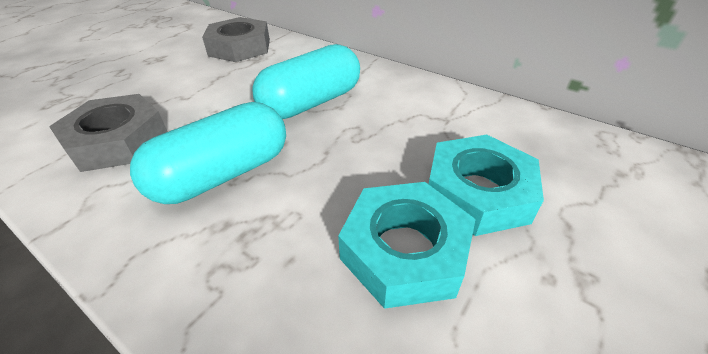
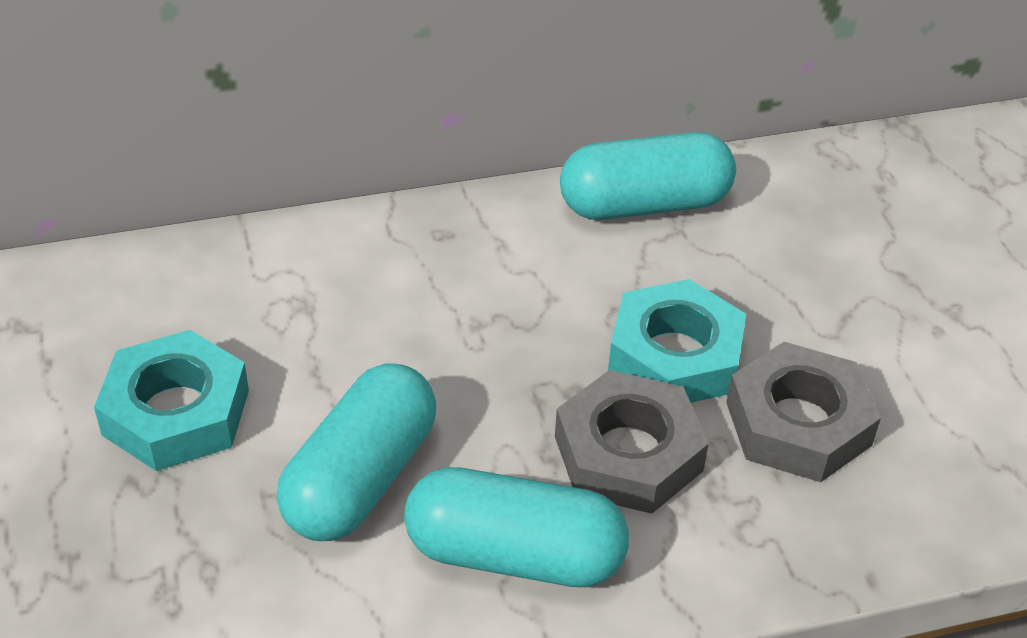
turquoise capsule: [130,102,286,204] [252,44,360,119] = 2 -> [277,363,436,541] [404,467,629,587] [560,132,736,220] = 3

